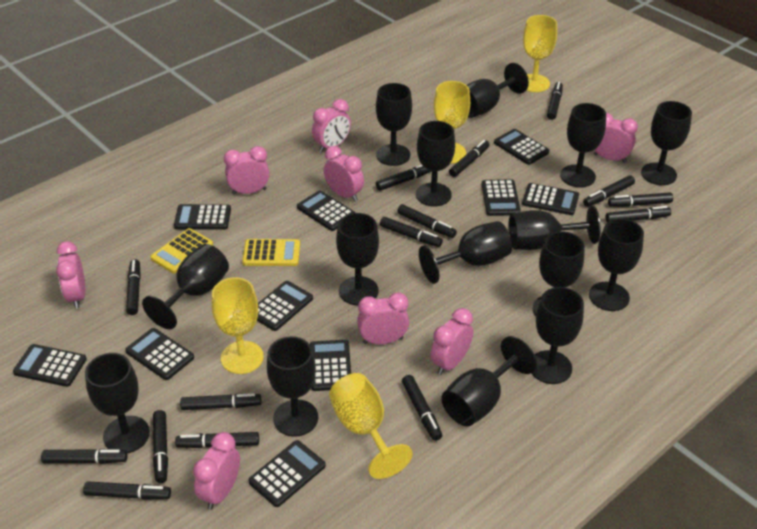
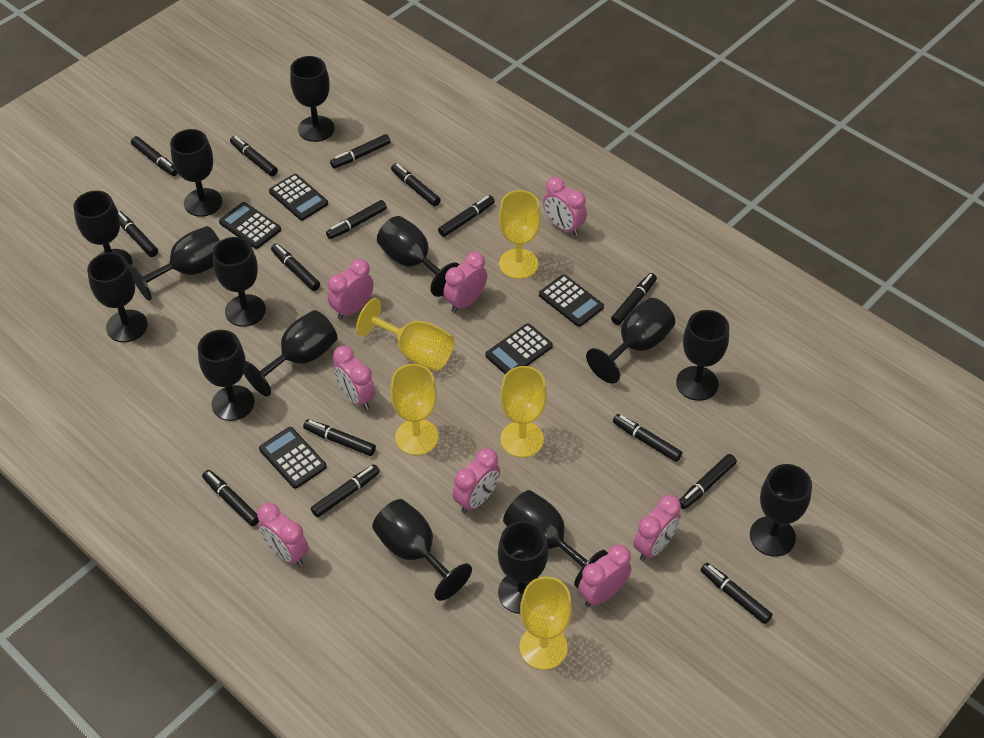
black calculator: [13,344,87,387] [125,328,194,380] [174,204,231,230] [248,440,326,507] [257,281,313,331] [297,190,355,231] [310,340,351,391] [481,179,521,216] [494,129,549,165] [522,183,579,215] = 10 -> [219,202,281,249] [259,427,327,489] [269,174,328,220] [485,323,553,374] [539,275,604,327] = 5
yellow calculator: [150,228,213,273] [242,239,300,266] = 2 -> none = 0
yellow goblet: [212,277,264,374] [329,373,413,479] [434,81,470,164] [523,15,557,92] = 4 -> [356,298,455,371] [390,364,439,455] [499,190,541,279] [500,366,547,458] [520,577,572,670] = 5

